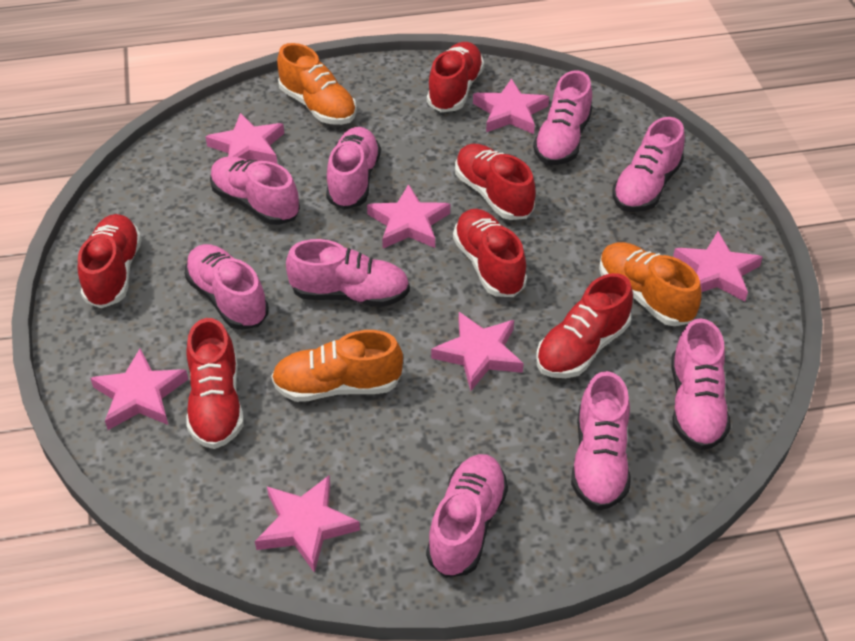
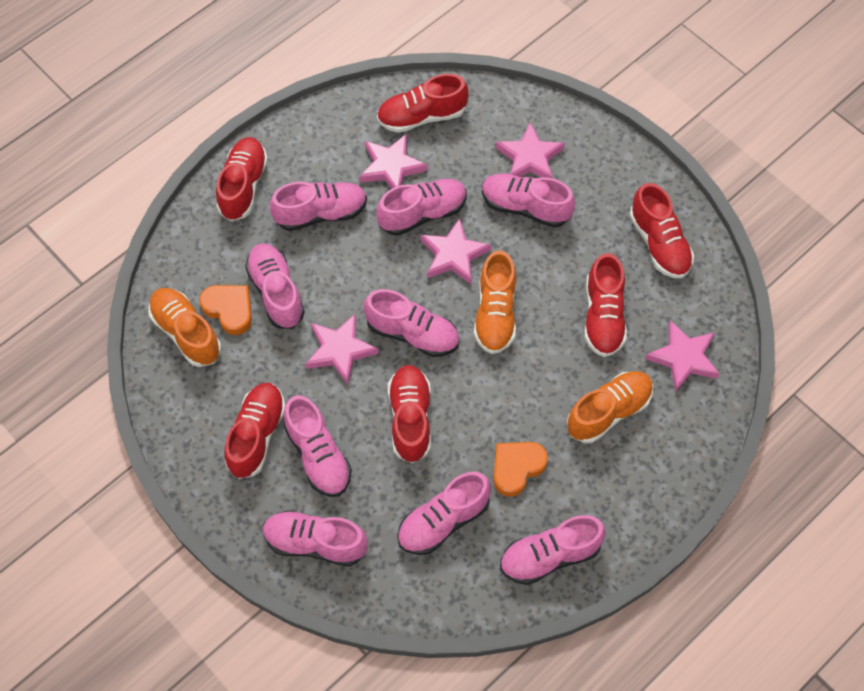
orange heart: none = 0 -> [199,285,252,335] [493,442,548,497] = 2
pink star: [90,349,188,430] [205,113,284,164] [255,476,360,573] [367,184,450,248] [431,312,524,391] [473,78,549,134] [673,232,763,302] = 7 -> [305,314,379,384] [359,134,428,189] [421,218,491,284] [496,122,565,178] [645,320,720,392] = 5

